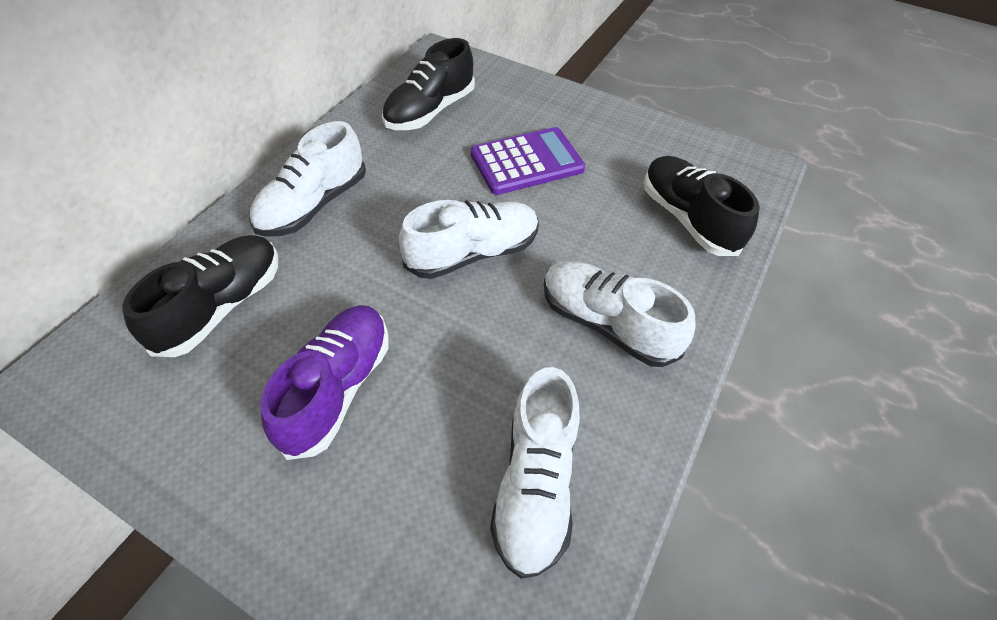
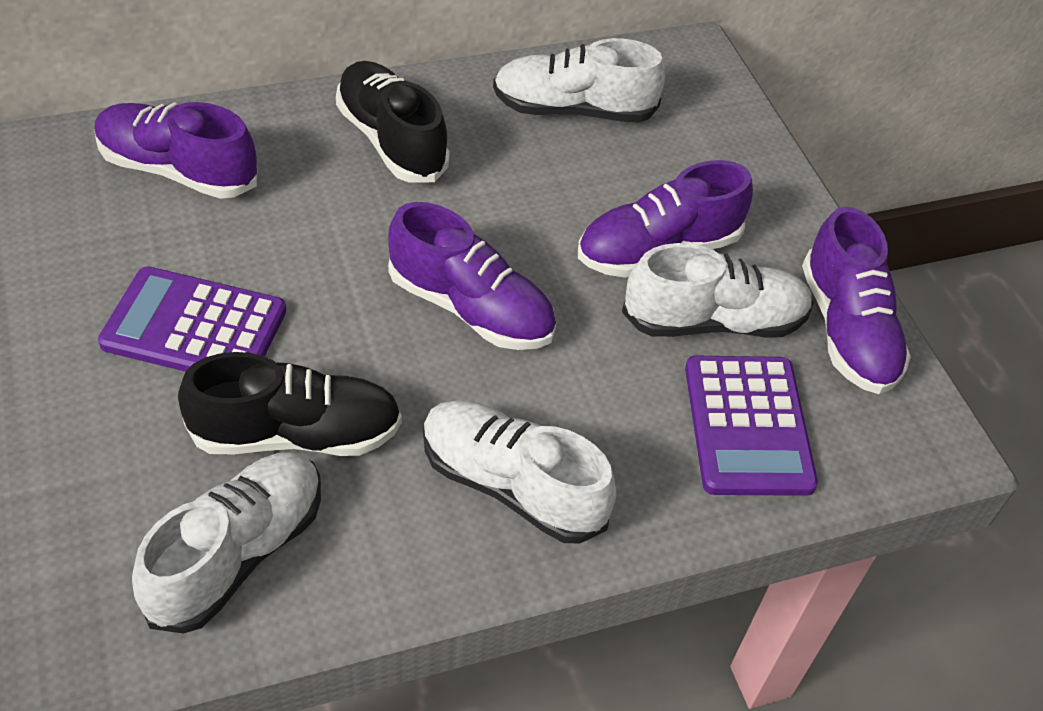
black shoe: [122,235,278,357] [382,38,475,130] [644,156,760,256] = 3 -> [178,352,402,456] [336,61,450,183] = 2
purple calculator: [471,127,585,195] = 1 -> [98,267,286,372] [685,355,818,496] = 2
purple shoe: [261,305,389,460] = 1 -> [94,102,258,199] [388,202,556,350] [578,160,753,278] [802,207,911,394] = 4

